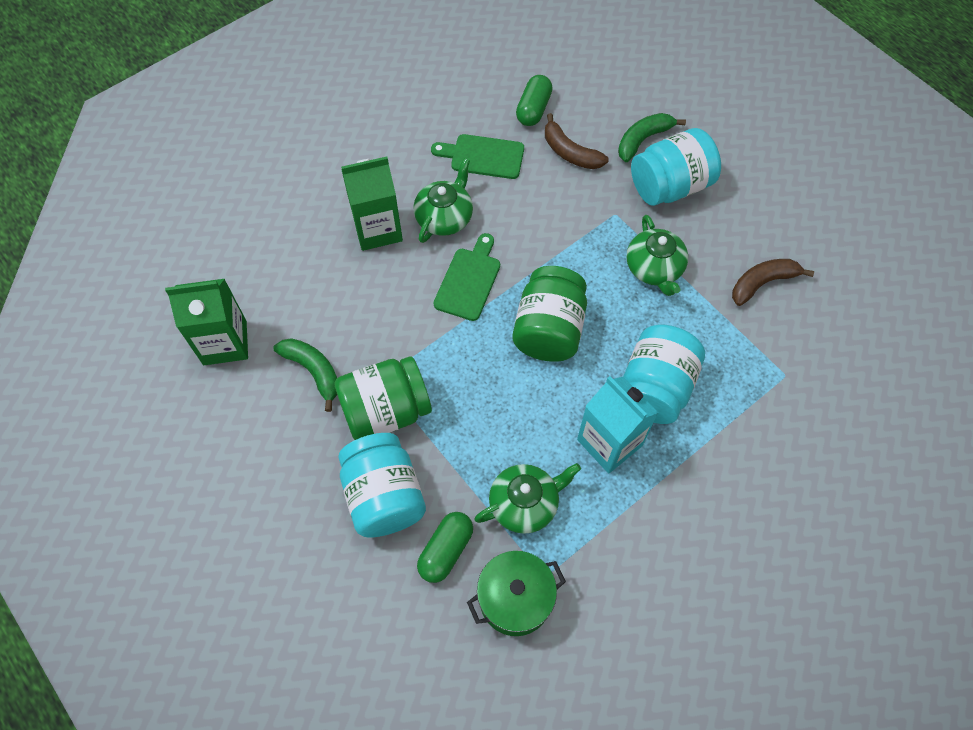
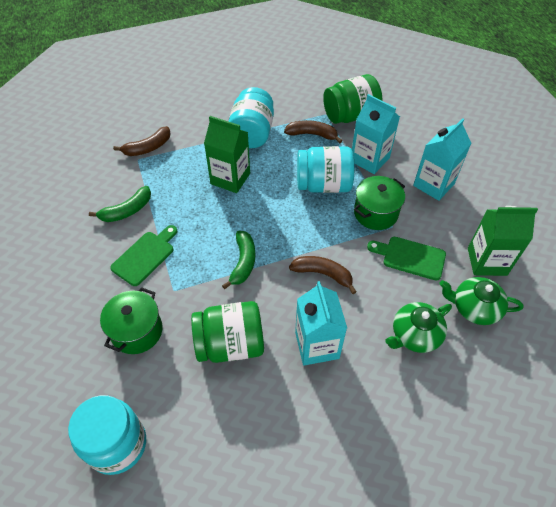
brown banana: [545,113,609,169] [732,259,814,306] = 2 -> [113,126,171,156] [284,120,342,143] [289,256,357,294] = 3
green capsule: [417,512,473,583] [516,75,553,126] = 2 -> none = 0
green pot: [467,551,566,636] = 1 -> [100,287,163,354] [354,176,405,230] = 2
green teapot: [414,158,473,243] [474,463,581,534] [626,215,688,296] = 3 -> [385,302,452,353] [440,277,524,325] = 2
turquoise carton: [577,376,658,473] = 1 -> [295,281,347,365] [352,94,400,174] [413,118,471,201] = 3

